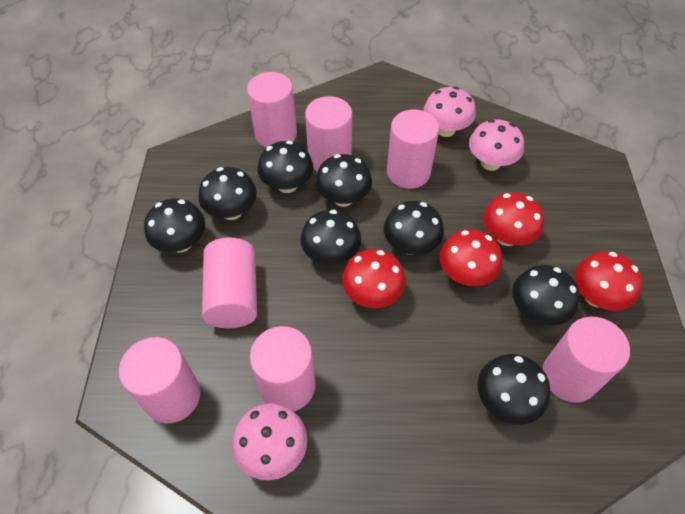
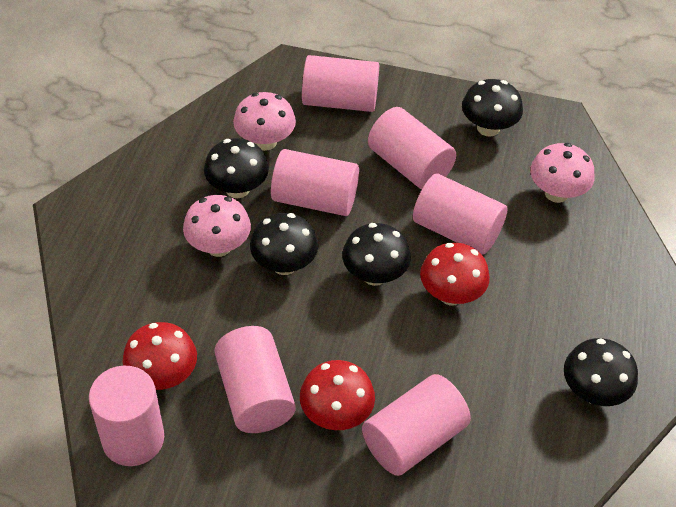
black mushroom: [144,198,205,252] [198,167,257,220] [258,141,314,193] [300,210,361,265] [315,154,372,207] [384,201,444,255] [477,354,550,425] [512,265,579,326] = 8 -> [204,138,269,198] [250,213,318,275] [342,223,411,286] [462,79,523,137] [564,338,638,406] = 5
red mushroom: [342,249,406,308] [440,229,502,286] [483,192,544,246] [575,251,643,311] = 4 -> [123,322,197,390] [300,360,375,430] [420,243,490,305] = 3

